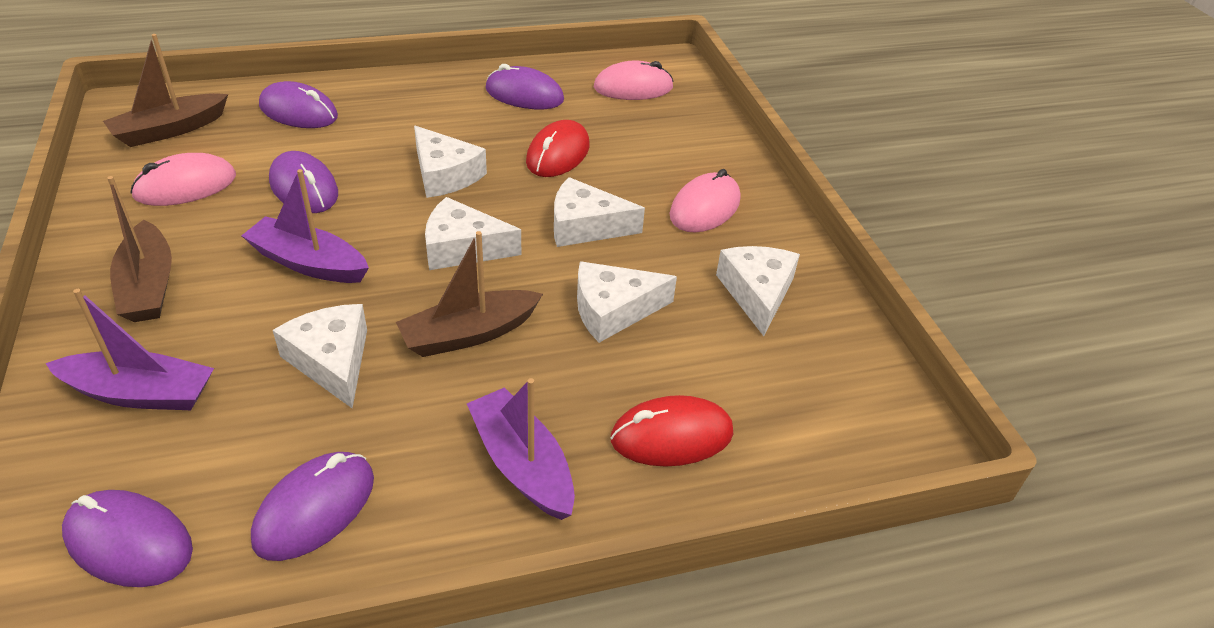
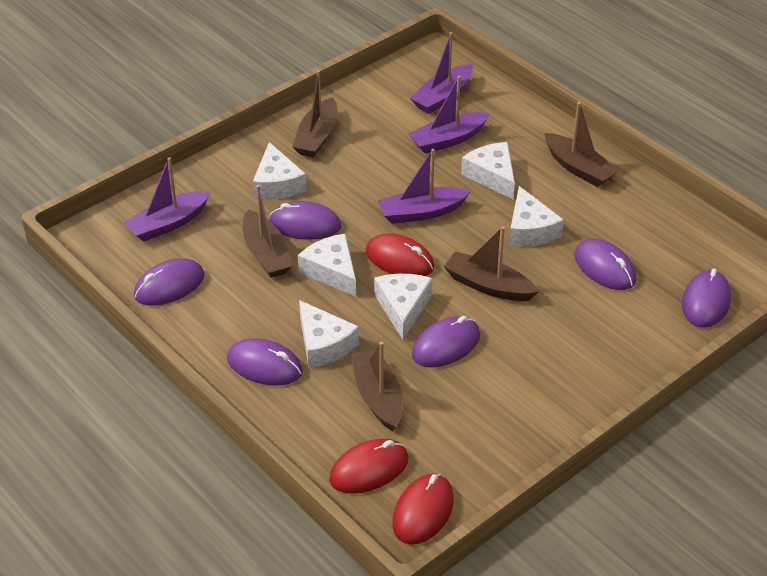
brown boat: [103,34,228,147] [107,176,172,322] [396,231,543,357] = 3 -> [243,185,292,278] [293,70,337,158] [351,342,403,432] [444,226,539,301] [545,102,618,187] = 5
pink mouse: [130,153,236,206] [594,61,674,100] [670,169,740,232] = 3 -> none = 0
purple boat: [46,289,214,410] [241,169,369,283] [467,378,575,520] = 3 -> [123,157,211,242] [378,149,471,224] [408,76,490,153] [410,32,473,114] = 4
purple mouse: [62,490,193,587] [251,452,374,561] [259,81,338,128] [269,151,338,213] [486,64,564,109] = 5 -> [134,258,204,306] [227,338,303,385] [269,201,341,240] [412,316,480,367] [574,239,636,290] [682,268,731,328] = 6
red mouse: [526,120,590,177] [611,395,733,467] = 2 -> [329,439,408,494] [365,233,434,276] [392,474,454,545] = 3

